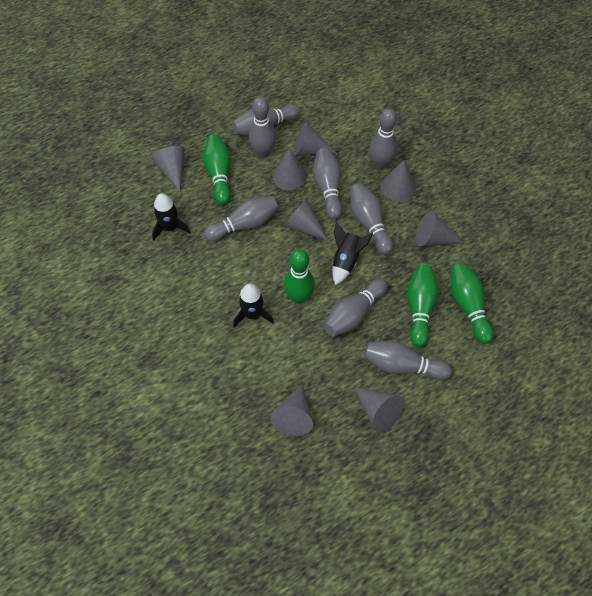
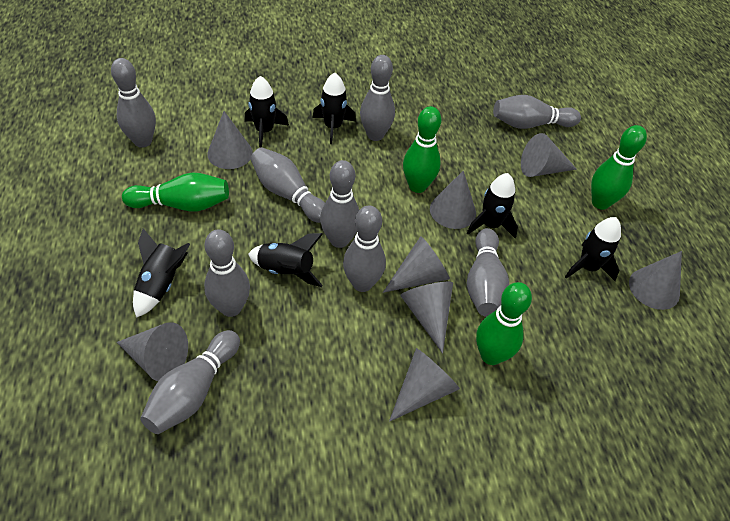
black rocket: [152,193,191,240] [233,284,274,327] [332,222,373,285] = 3 -> [133,228,190,318] [245,76,289,148] [248,233,323,287] [312,72,356,144] [467,173,518,238] [565,217,621,281] = 6
grey bowling pin: [204,196,278,242] [232,104,300,136] [249,97,276,158] [313,148,342,219] [324,279,388,336] [350,183,393,255] [364,341,452,380] [369,108,397,169] = 8 -> [111,58,156,148] [140,330,240,434] [204,229,250,317] [251,147,325,223] [320,160,359,248] [343,205,386,292] [360,55,395,141] [467,228,509,317] [493,95,581,129] = 9

